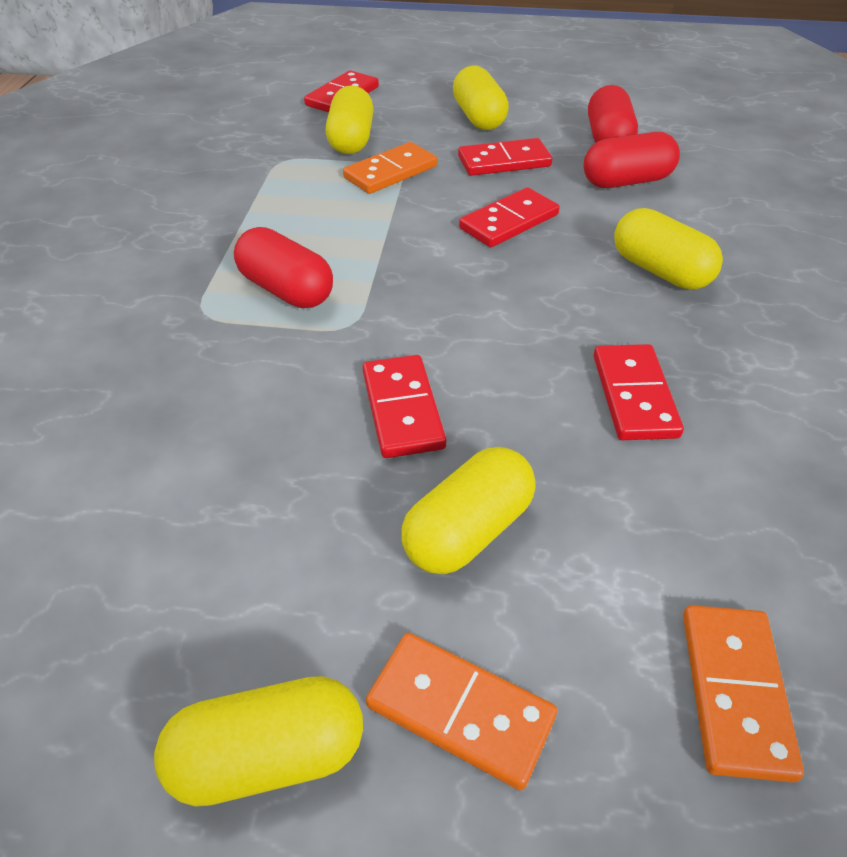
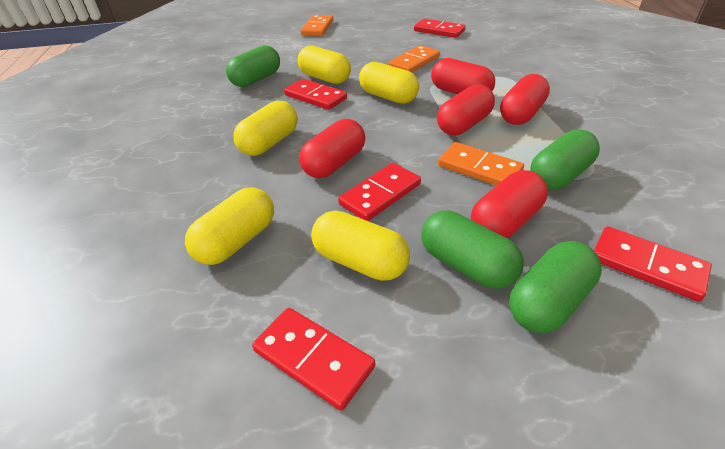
green capsule: none = 0 -> [226,45,280,87] [421,210,524,289] [509,241,602,333] [530,129,600,190] = 4
red capsule: [234,227,333,308] [584,132,680,188] [588,85,638,143] = 3 -> [299,119,365,178] [431,58,495,94] [437,84,495,136] [471,170,548,239] [500,74,550,125] = 5

